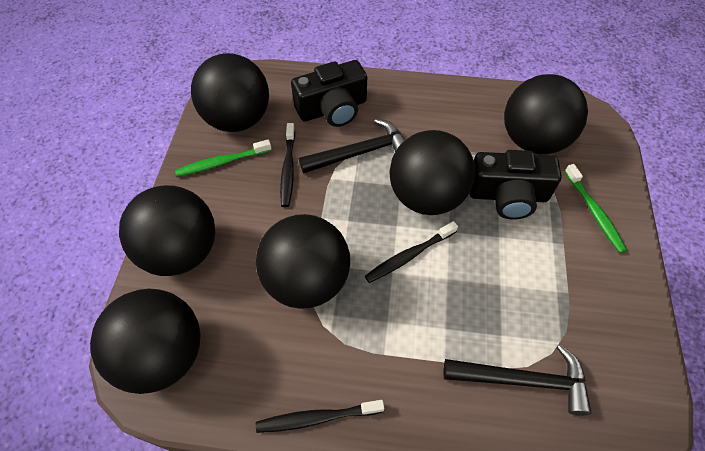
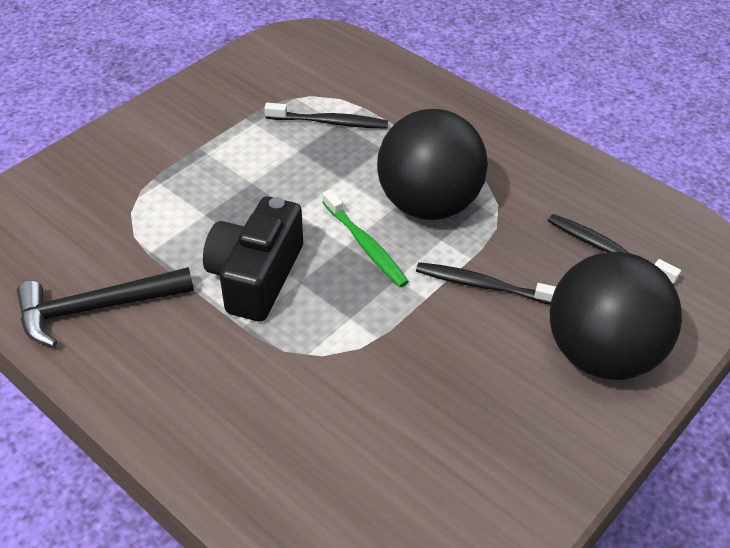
black ball: [90,289,200,394] [119,185,215,276] [191,53,269,132] [256,214,350,309] [389,130,475,215] [504,74,588,155] = 6 -> [377,109,488,220] [550,252,682,380] = 2
black camera: [291,60,367,127] [470,150,562,219] = 2 -> [203,197,303,322] = 1
black hammer: [299,119,405,173] [443,345,591,416] = 2 -> [17,267,194,347] = 1
green toothbrush: [175,139,272,177] [564,164,627,253] = 2 -> [322,189,409,287] = 1

